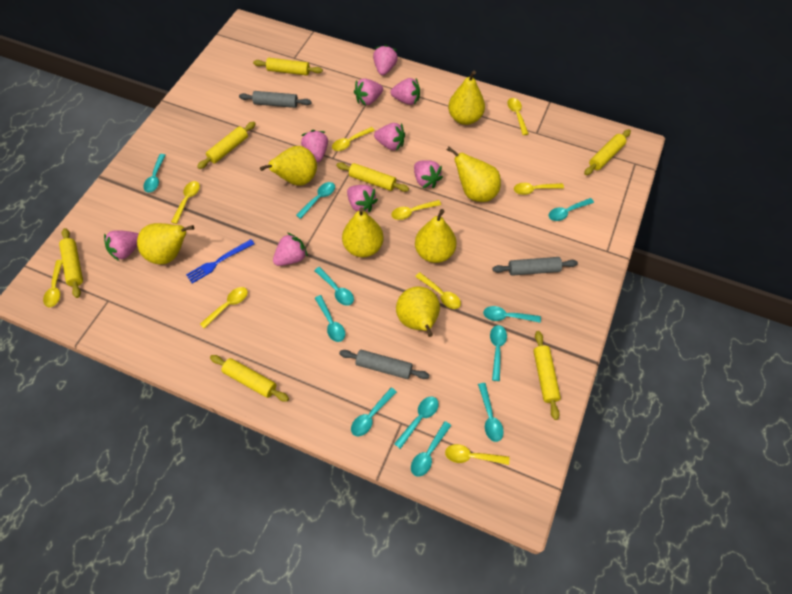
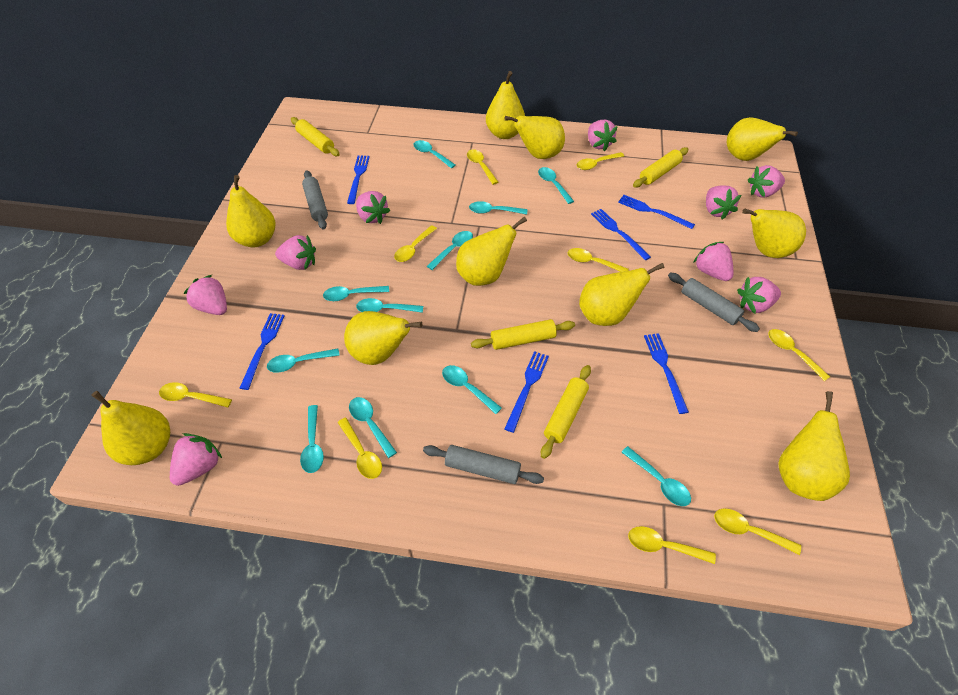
blue fork: [186,239,255,283] = 1 -> [240,313,285,390] [347,155,370,204] [505,351,549,433] [591,209,651,260] [618,195,695,229] [644,333,689,414] = 6
yellow pear: [137,223,194,264] [260,146,317,185] [342,207,384,257] [396,286,440,337] [415,209,457,263] [447,147,501,202] [448,71,485,125] = 7 -> [91,391,170,465] [226,175,276,247] [344,311,422,365] [456,217,527,286] [486,71,525,139] [505,116,565,159] [579,263,664,326] [727,117,798,161] [742,209,806,258] [778,391,850,501] = 10
yellow rolling pin: [59,228,83,298] [197,121,256,169] [210,355,289,402] [253,58,323,75] [336,163,409,192] [533,331,561,420] [584,129,631,175] = 7 -> [291,117,340,156] [471,319,575,350] [541,365,591,459] [633,147,689,188] = 4

